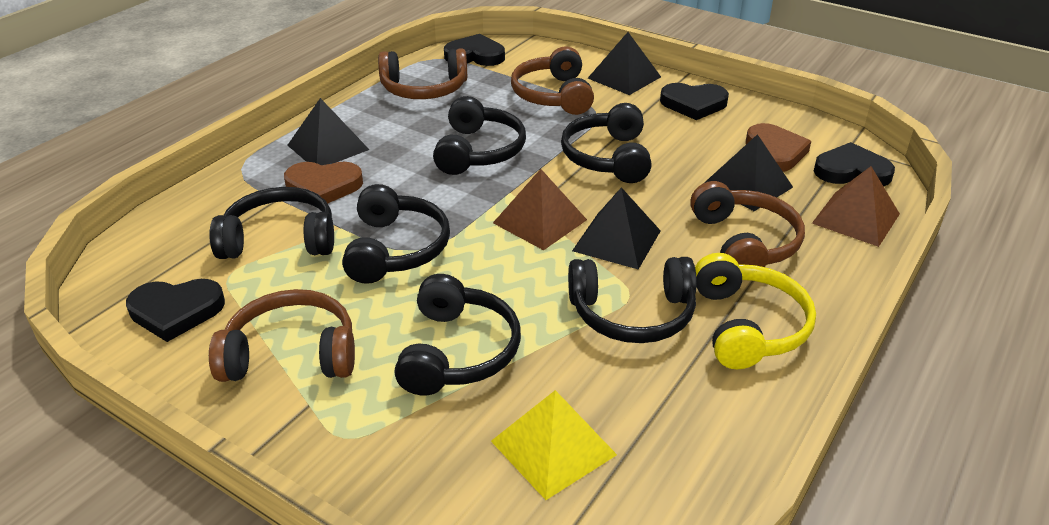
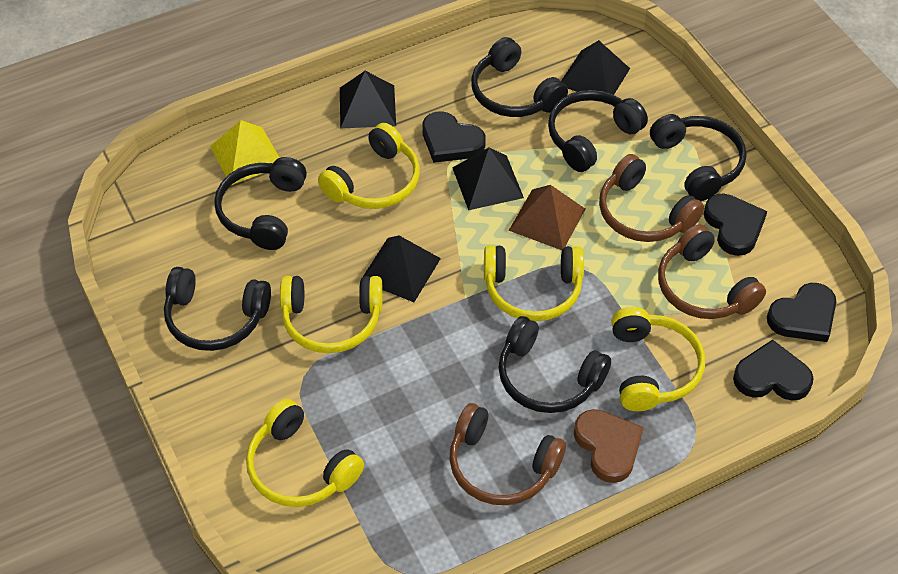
brown headphones: [209,289,355,382] [378,48,467,99] [511,46,594,115] [690,181,805,267] = 4 -> [450,403,566,505] [599,154,704,242] [658,224,766,319] = 3
brown heart: [284,162,363,208] [746,123,811,172] = 2 -> [574,409,643,483] = 1
brown pyramid: [493,169,587,250] [812,166,900,247] = 2 -> [509,185,585,250] = 1
yellow headphones: [695,253,816,369] = 1 -> [246,399,364,507] [280,276,383,353] [318,123,420,209] [484,245,584,322] [611,307,705,411] = 5

